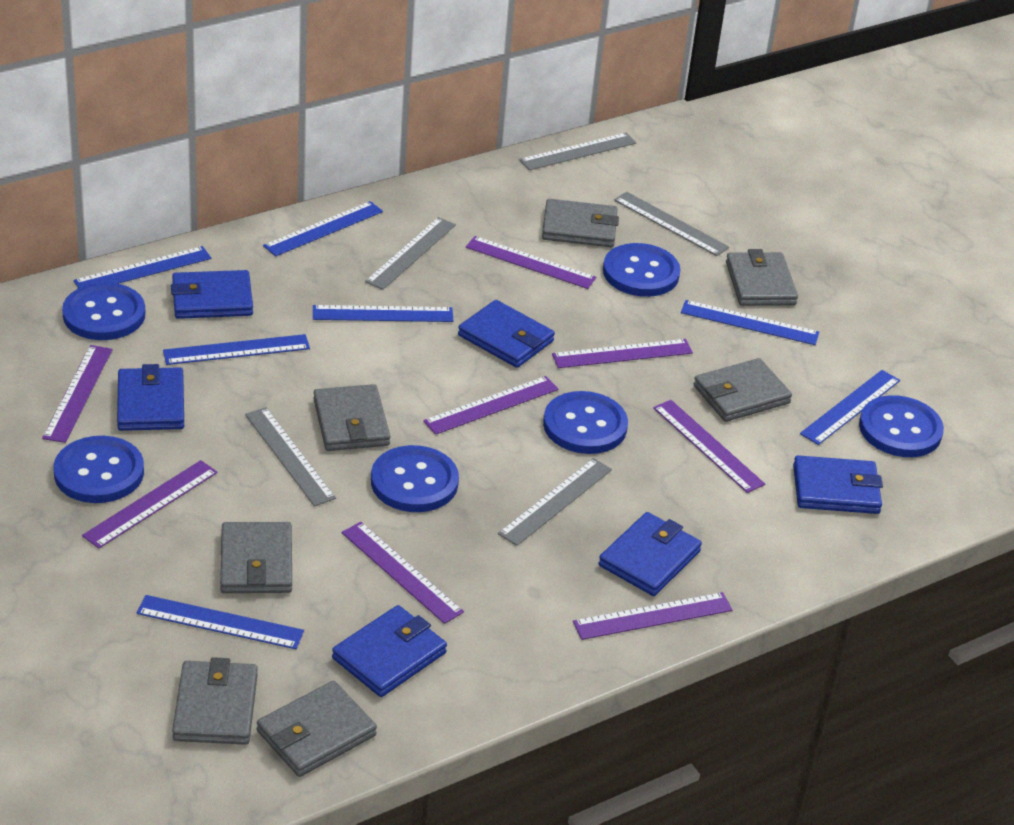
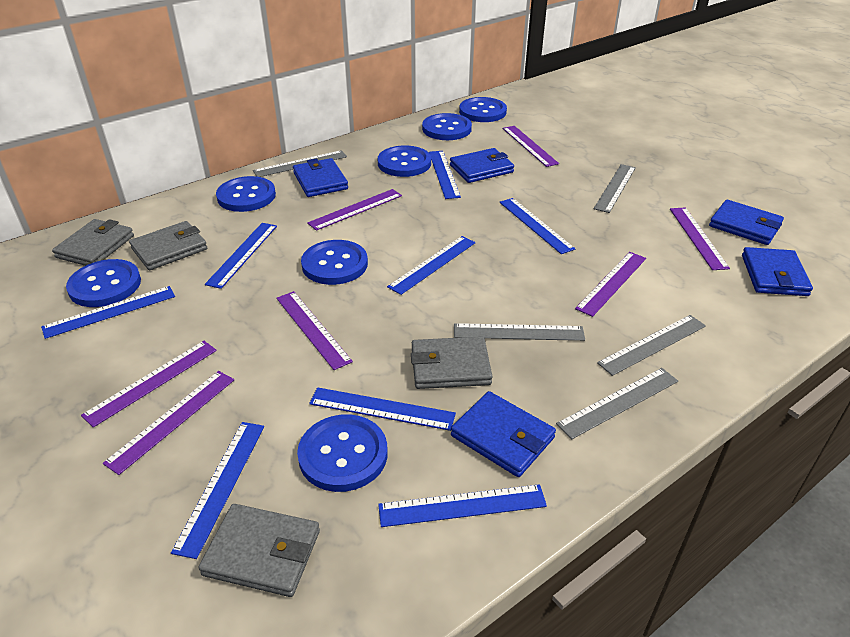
blue button: [54,436,144,503] [62,283,145,340] [371,445,459,512] [543,391,628,454] [603,243,680,297] [859,395,944,457] = 6 -> [66,259,141,307] [216,176,276,212] [297,414,388,492] [301,240,368,285] [378,145,431,177] [422,113,472,140] [459,97,507,122] = 7
blue ruler: [74,246,211,288] [137,595,304,649] [163,334,310,365] [263,201,383,256] [313,305,453,322] [681,300,819,345] [800,370,900,445] = 7 -> [41,286,175,339] [171,422,264,559] [205,223,277,289] [309,387,456,431] [378,484,547,527] [387,236,476,295] [429,151,461,199] [499,198,575,254] = 8
blue wallet: [117,364,184,431] [171,270,253,319] [332,605,447,697] [458,300,555,368] [599,512,702,596] [793,455,883,514] = 6 -> [293,158,348,197] [450,148,514,183] [451,391,556,477] [709,200,784,245] [742,247,813,296] = 5
grey wallet: [172,657,258,745] [220,522,292,593] [257,681,377,777] [313,384,390,451] [542,199,619,247] [694,358,792,422] [726,249,798,306] = 7 -> [52,219,134,266] [129,221,207,270] [199,504,320,597] [411,336,493,389] = 4
purple ruler: [42,345,113,443] [82,460,218,549] [342,522,464,624] [423,376,558,435] [466,236,596,289] [552,339,693,368] [573,592,733,640] [653,400,765,493] = 8 -> [81,341,217,428] [102,371,234,475] [276,291,353,370] [307,189,402,231] [502,126,559,167] [575,252,646,317] [670,208,730,270] = 7

